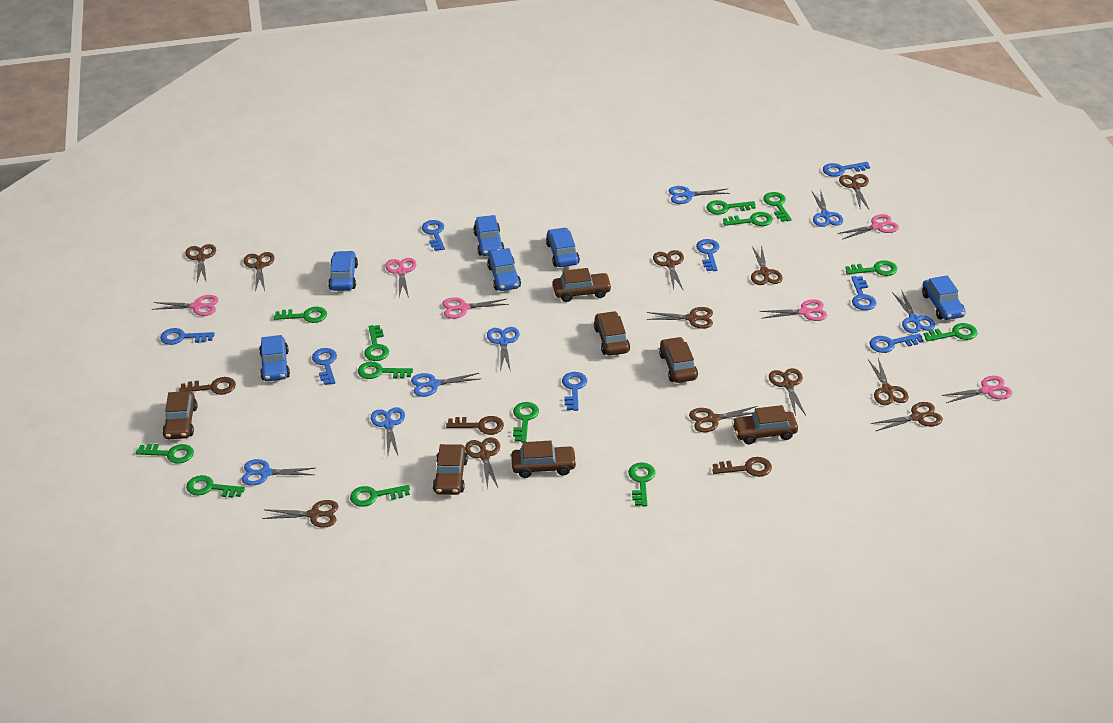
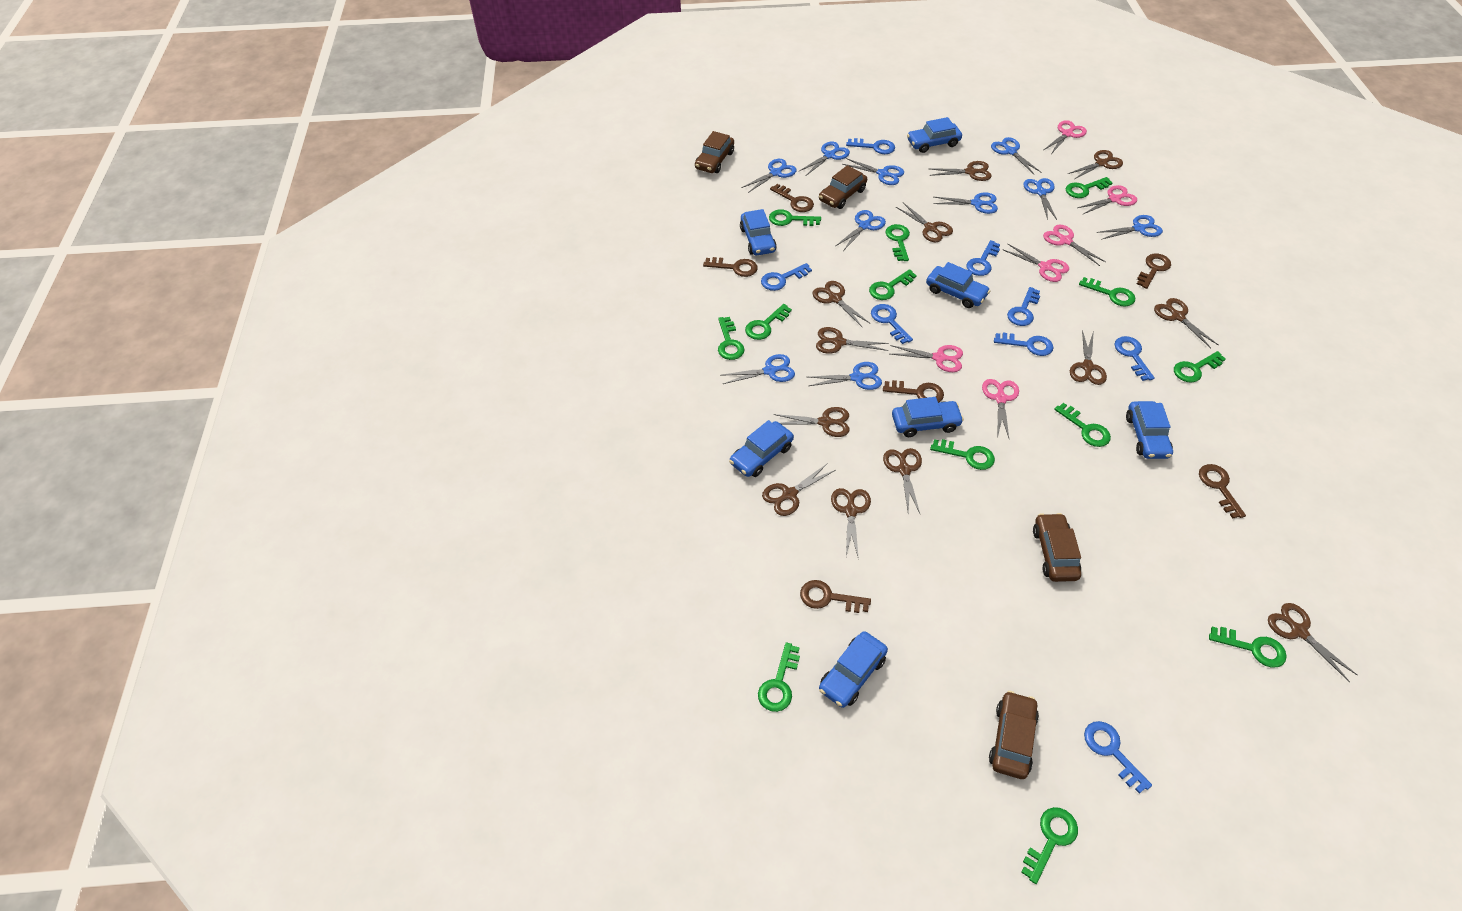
blue car: [259,335,290,381] [328,251,358,291] [473,215,504,256] [487,248,521,291] [546,227,580,267] [922,275,966,320] = 6 -> [729,420,794,477] [740,209,777,255] [819,631,888,708] [892,397,964,437] [907,117,962,153] [926,262,990,308] [1126,401,1173,459] = 7
blue scissors: [241,459,315,485] [371,407,405,457] [411,373,479,397] [487,327,520,372] [669,186,730,204] [812,189,843,227] [892,290,935,333] = 7 -> [720,354,795,384] [742,159,797,193] [799,141,850,176] [809,362,882,390] [836,210,886,251] [842,158,904,185] [933,192,998,214] [991,137,1041,174] [1023,178,1057,220] [1097,215,1163,240] = 10
brown car: [162,391,198,439] [433,444,468,495] [511,440,577,478] [553,268,612,302] [594,311,630,356] [659,337,698,383] [732,405,798,444] = 7 -> [695,131,734,173] [819,165,867,209] [989,691,1039,779] [1033,513,1081,582] = 4
brown key: [179,377,236,395] [446,416,504,435] [712,457,772,477] = 3 -> [703,257,758,277] [770,184,814,212] [800,580,871,613] [883,380,944,403] [1137,254,1171,289] [1199,464,1246,519] = 6

